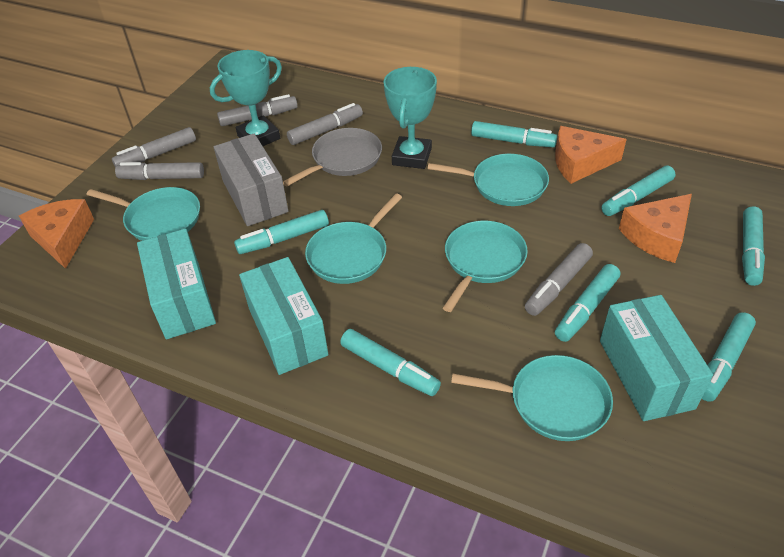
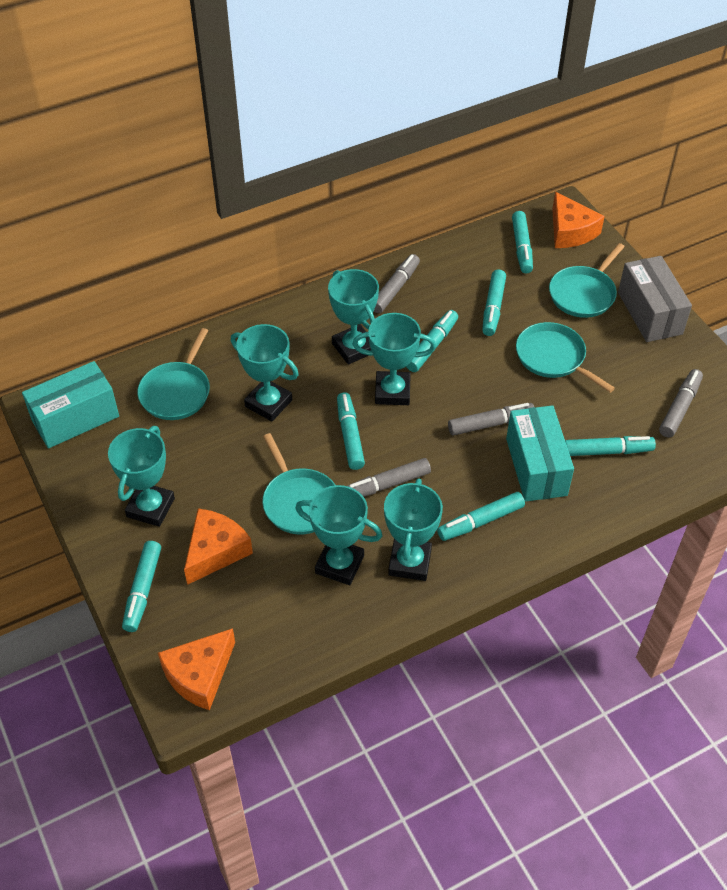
grey marker: [112,127,196,168] [115,162,204,180] [217,94,298,126] [287,103,363,145] [525,243,593,316] = 5 -> [348,458,431,497] [374,254,420,313] [448,403,534,436] [659,369,703,438] = 4
grey pan: [283,128,382,187] = 1 -> none = 0
turquoise box: [137,229,216,339] [239,257,329,375] [600,295,713,421] = 3 -> [22,361,119,448] [506,405,574,502] = 2
turquoise pan: [87,187,200,241] [305,193,402,284] [428,154,549,206] [443,221,528,312] [451,355,613,441] = 5 -> [137,328,210,420] [262,433,335,534] [516,322,615,393] [549,243,625,318] = 4
turquoise trophy: [210,50,282,146] [383,67,437,169] = 2 -> [108,426,175,527] [231,324,299,421] [295,485,382,585] [328,269,379,364] [352,313,436,405] [384,478,443,581] = 6

